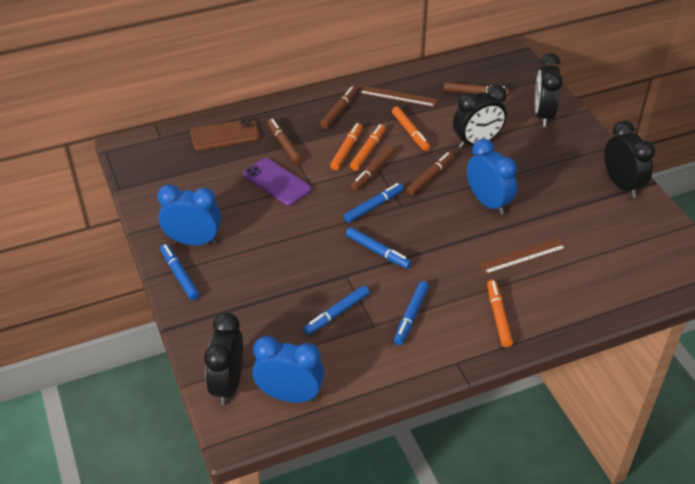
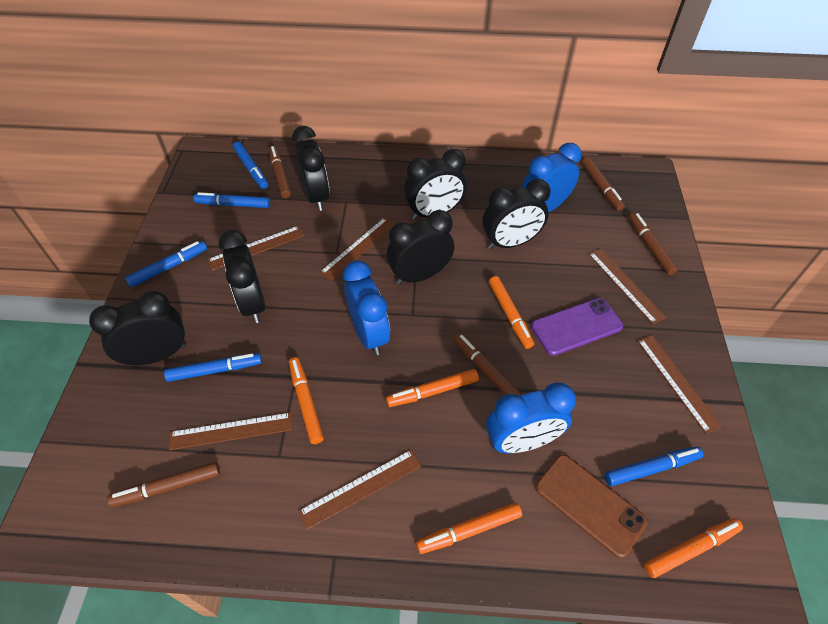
black clock: [204,312,243,406] [453,84,507,149] [535,53,563,127] [604,121,655,198] = 4 -> [89,291,186,366] [219,230,266,323] [292,126,330,211] [386,210,454,285] [404,149,467,220] [482,179,550,249] = 6
brown ruler: [359,86,437,107] [479,238,566,274] = 2 -> [169,412,292,450] [207,226,304,271] [299,450,421,530] [320,218,395,281] [588,249,666,324] [638,335,722,434] = 6
orange marker: [330,123,362,170] [350,124,386,171] [392,107,430,151] [487,280,513,347] = 4 -> [289,357,324,444] [386,369,479,407] [416,502,522,554] [489,276,534,349] [644,518,743,578] = 5

